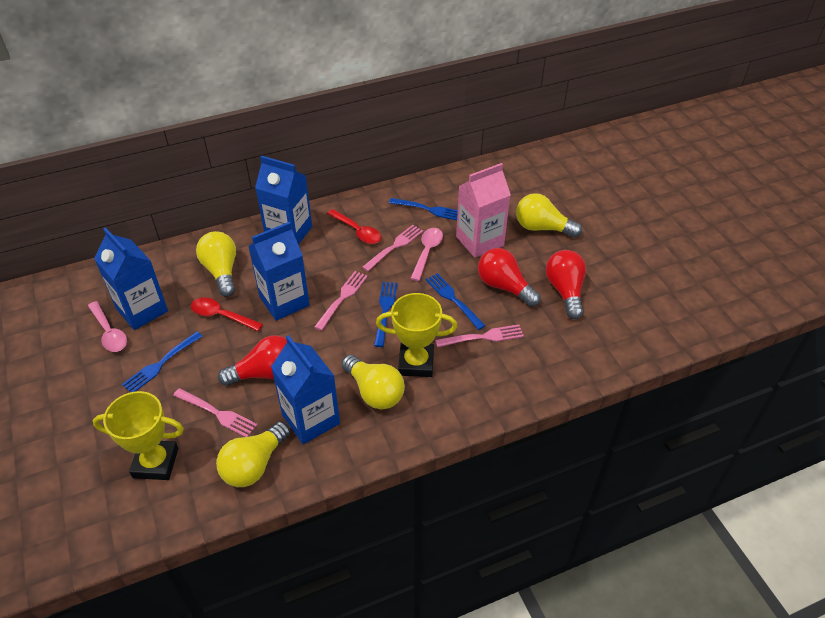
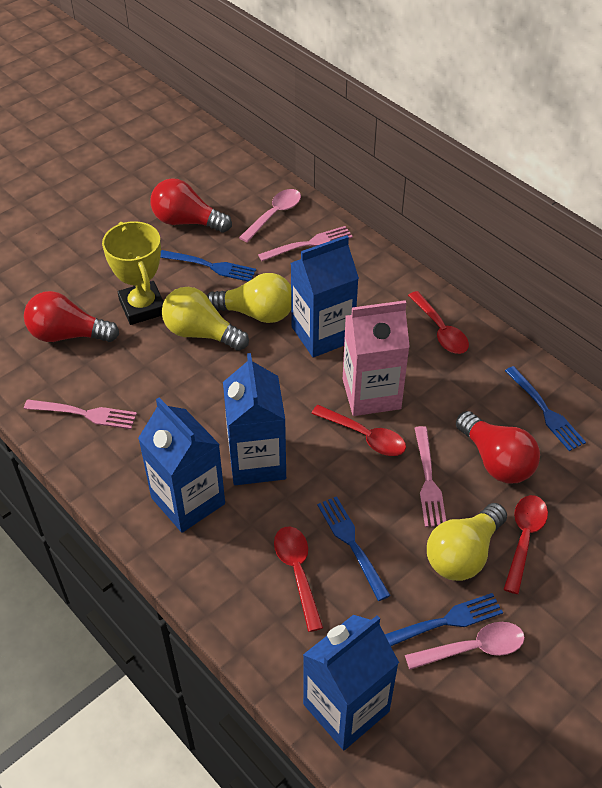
pink fork: [173,388,257,437] [314,271,368,331] [362,225,423,271] [435,324,524,348] = 4 -> [24,400,137,429] [258,226,353,261] [414,426,446,527] = 3
red spoon: [191,298,263,331] [327,209,381,244] = 2 -> [274,527,323,632] [311,405,406,456] [408,291,469,354] [504,495,548,594] = 4
yellow light bulb: [196,231,236,297] [216,422,290,487] [341,355,405,410] [516,193,582,237] = 4 -> [162,287,249,351] [207,273,291,323] [427,503,507,581] = 3
yellow trophy: [93,391,184,480] [376,293,457,377] = 2 -> [102,221,164,325] = 1

